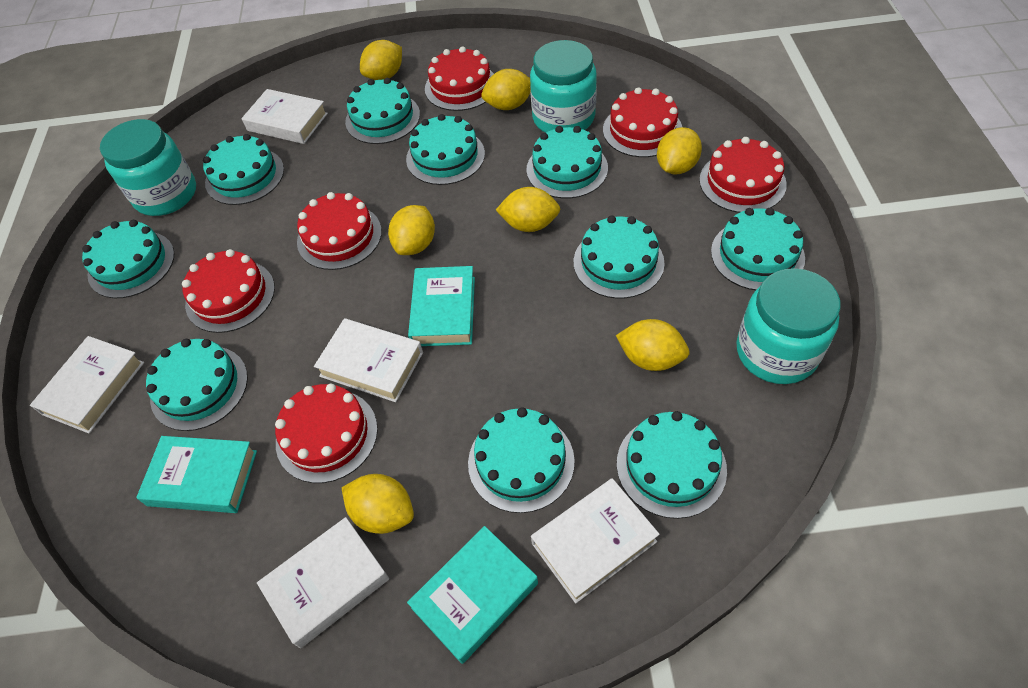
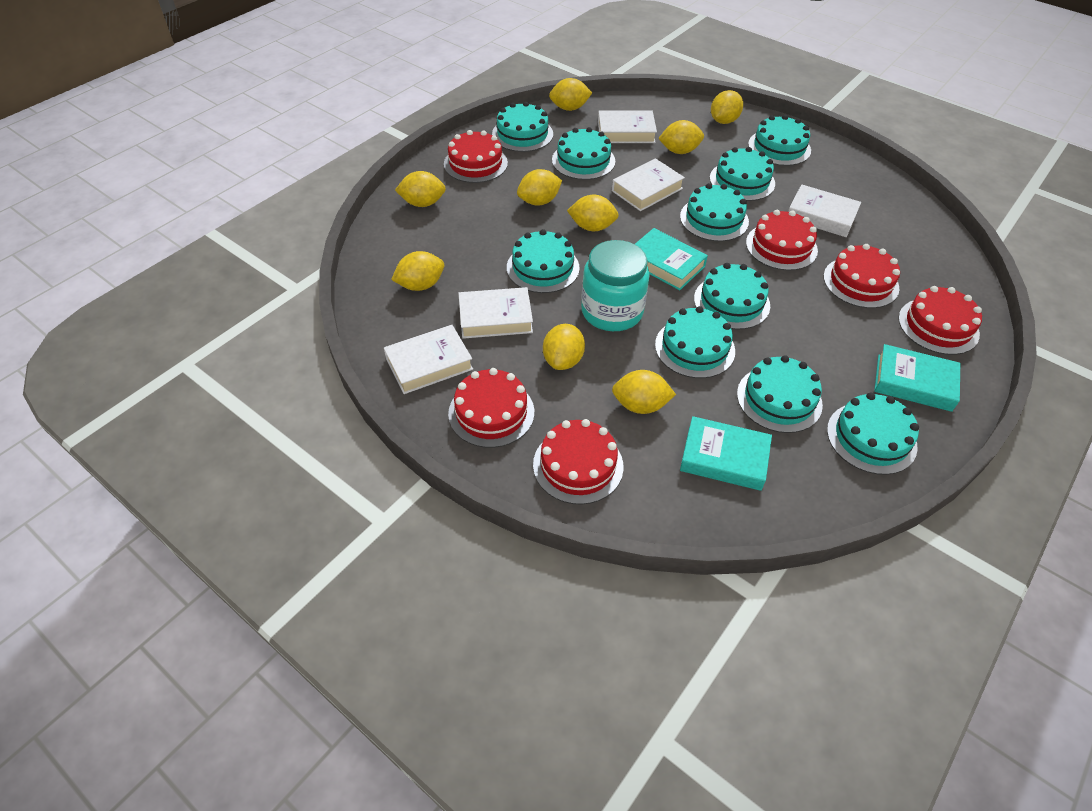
turquoise jar: [100,119,196,216] [530,40,597,133] [736,268,840,384] = 3 -> [581,240,649,331] = 1
yellow lemon: [342,474,414,534] [360,40,402,80] [388,205,435,255] [481,69,531,110] [496,187,560,232] [616,319,689,371] [657,127,702,174] = 7 -> [391,251,444,291] [395,171,446,207] [517,169,562,206] [543,324,585,370] [549,78,592,111] [567,195,619,231] [612,370,676,414] [658,120,704,154] [711,90,743,124] = 9

